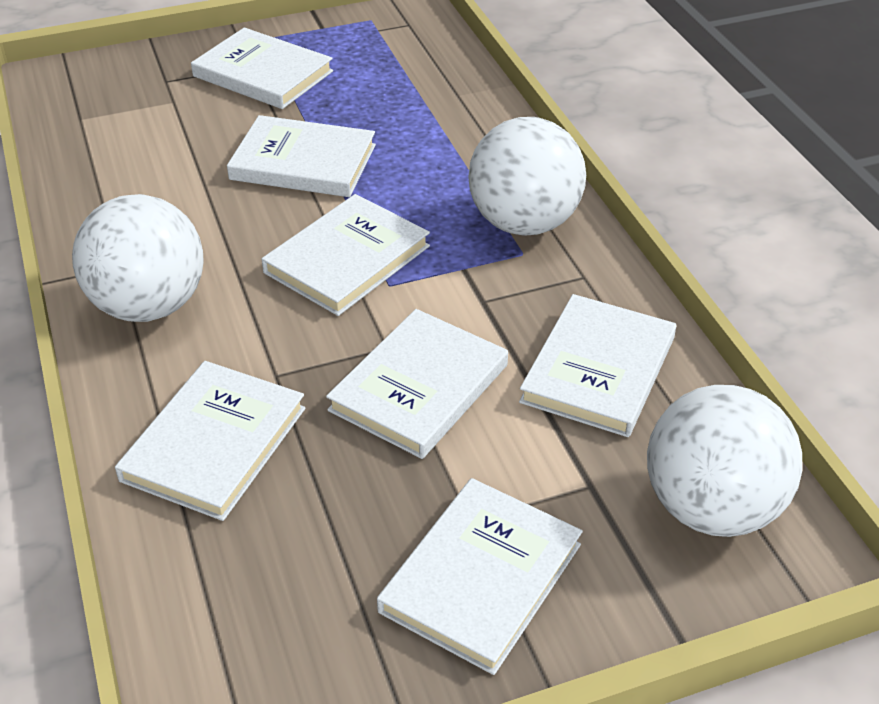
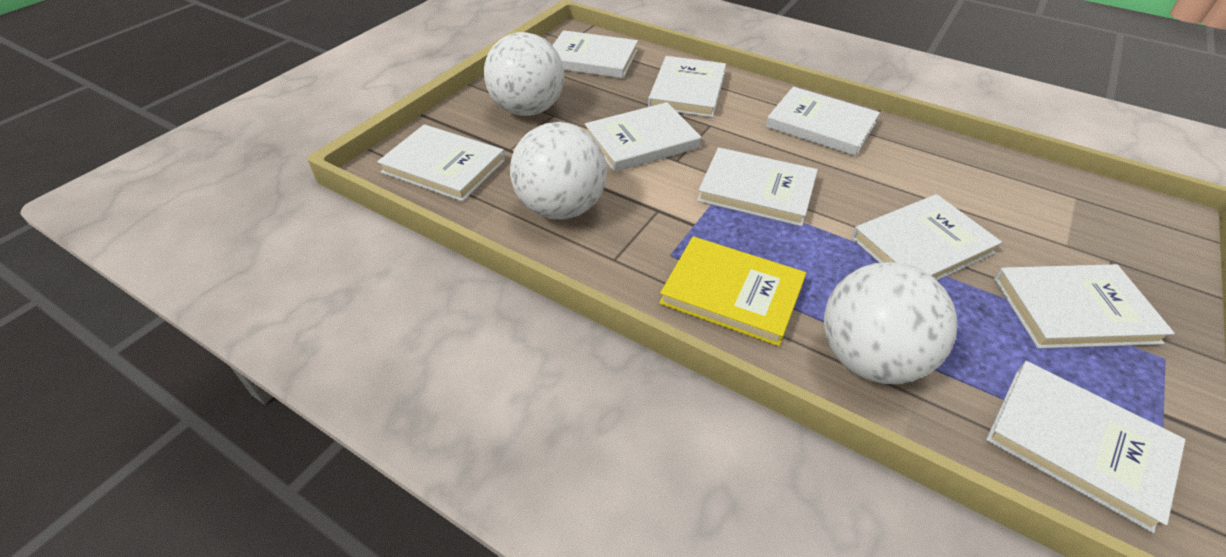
white book: [115,361,306,521] [191,27,333,109] [227,115,376,197] [262,194,430,316] [326,309,508,459] [377,478,583,675] [519,294,676,437] = 7 -> [377,124,505,202] [552,30,638,79] [585,102,701,172] [648,56,726,118] [697,147,818,226] [766,87,880,156] [851,194,1002,280] [986,361,1185,533] [994,264,1175,349] = 9
yellow book: none = 0 -> [659,236,806,346] = 1

